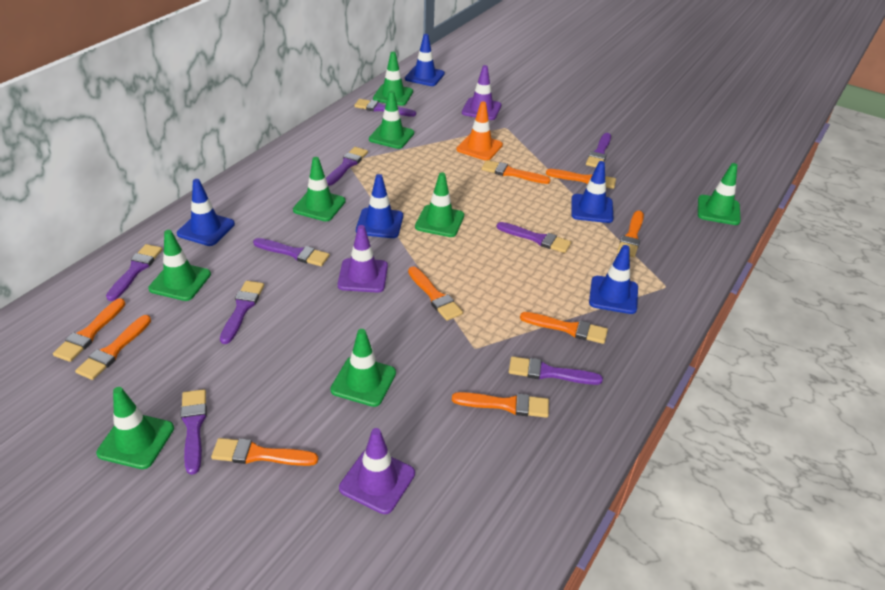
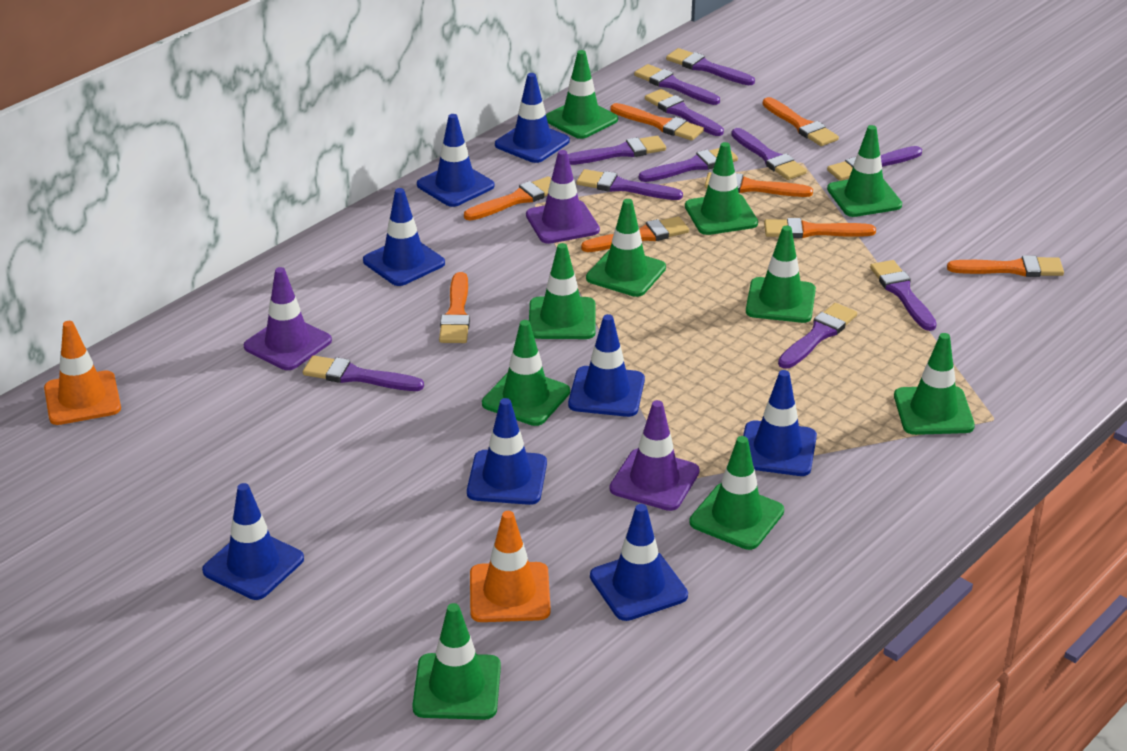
blue traffic cone: [177,179,235,246] [356,174,403,238] [405,34,445,86] [571,161,614,223] [589,245,638,314] = 5 -> [202,483,304,600] [363,188,445,286] [417,114,495,207] [467,398,547,505] [495,73,570,163] [568,314,645,417] [590,504,688,621] [743,370,817,476] = 8
green traffic cone: [96,387,174,469] [148,230,211,301] [293,157,346,221] [330,329,396,407] [369,91,414,149] [373,52,413,106] [415,172,464,237] [698,163,741,225] = 8 -> [412,603,501,720] [482,320,570,426] [529,243,596,339] [546,50,618,139] [586,199,666,297] [685,142,758,235] [689,436,784,550] [746,226,816,323] [827,125,902,217] [894,333,975,435] = 10
orange brush: [53,298,125,362] [75,315,151,380] [211,438,318,466] [408,266,463,321] [452,392,549,418] [482,160,551,184] [520,312,608,344] [546,169,616,189] [617,211,644,257] = 9 -> [439,272,470,343] [464,176,551,221] [581,216,689,252] [610,103,704,141] [705,172,813,197] [762,97,839,146] [764,218,876,238] [947,255,1064,277] = 8
orange traffic cone: [456,102,503,161] = 1 -> [44,321,121,425] [470,511,551,622] = 2
purple brush: [106,244,162,301] [180,389,207,475] [220,281,264,344] [253,238,330,266] [326,147,368,186] [354,99,416,117] [497,222,571,253] [509,356,603,385] [586,133,611,167] = 9 -> [303,355,424,391] [568,136,666,165] [576,169,683,200] [634,64,720,105] [639,148,738,182] [645,89,724,136] [666,48,755,85] [731,128,807,180] [778,303,857,369] [827,146,922,181] [870,260,937,331] = 11

